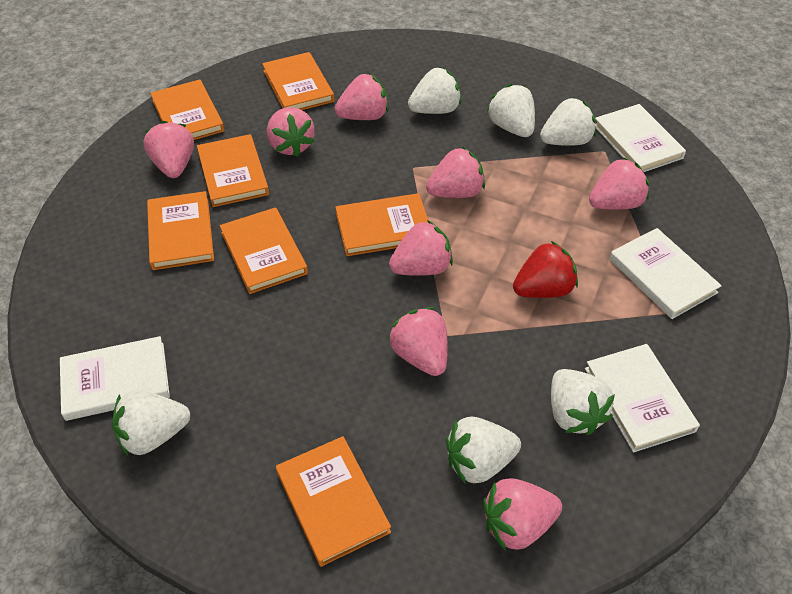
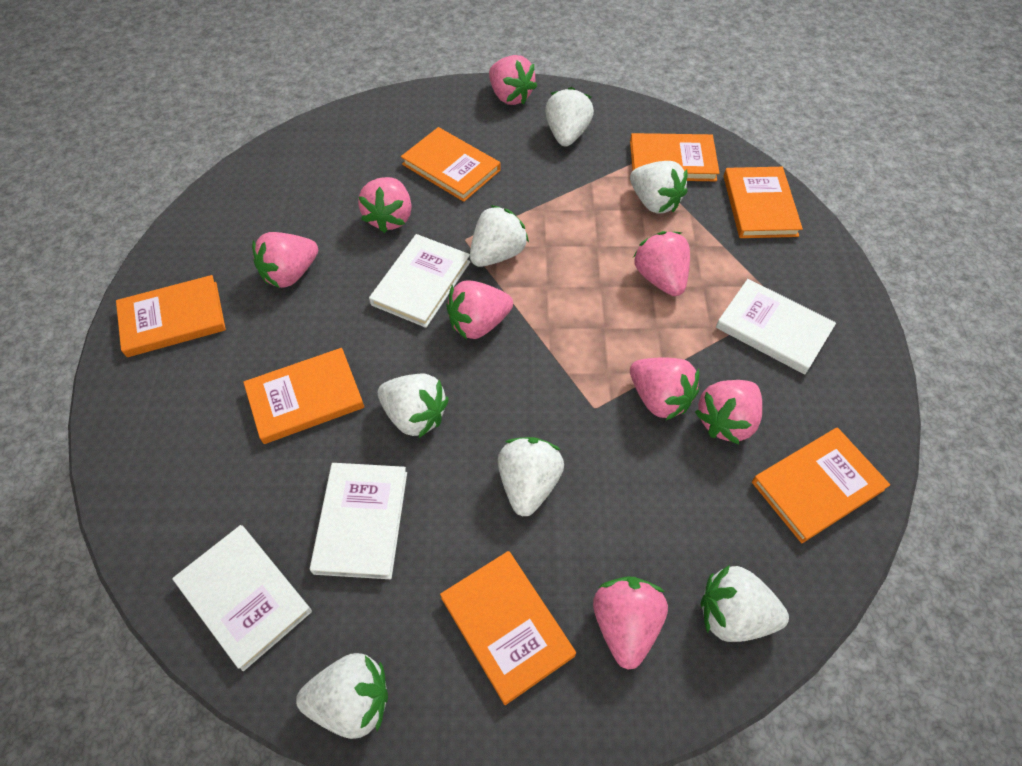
red strawberry: [513,241,578,298] = 1 -> none = 0
white strawberry: [112,390,190,456] [408,67,461,114] [446,417,521,484] [487,84,535,137] [540,97,596,146] [551,369,615,435] = 6 -> [296,653,388,739] [378,373,449,438] [470,205,529,267] [498,437,564,516] [545,87,594,146] [630,161,687,214] [700,565,789,642] = 7

